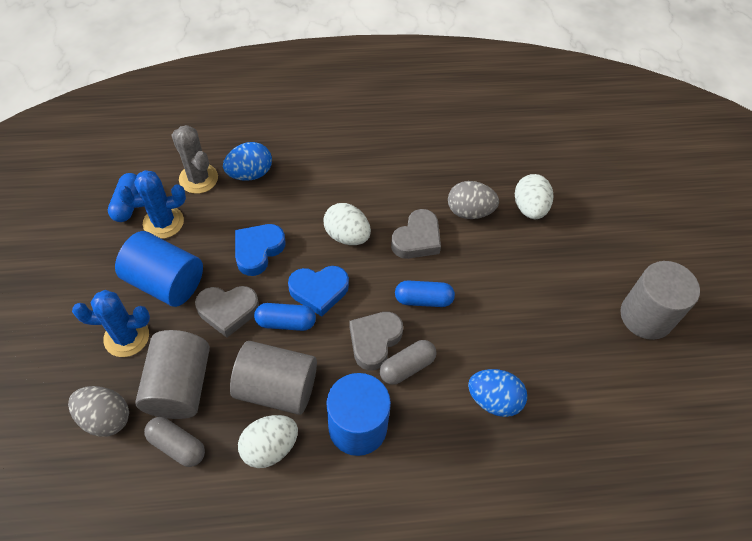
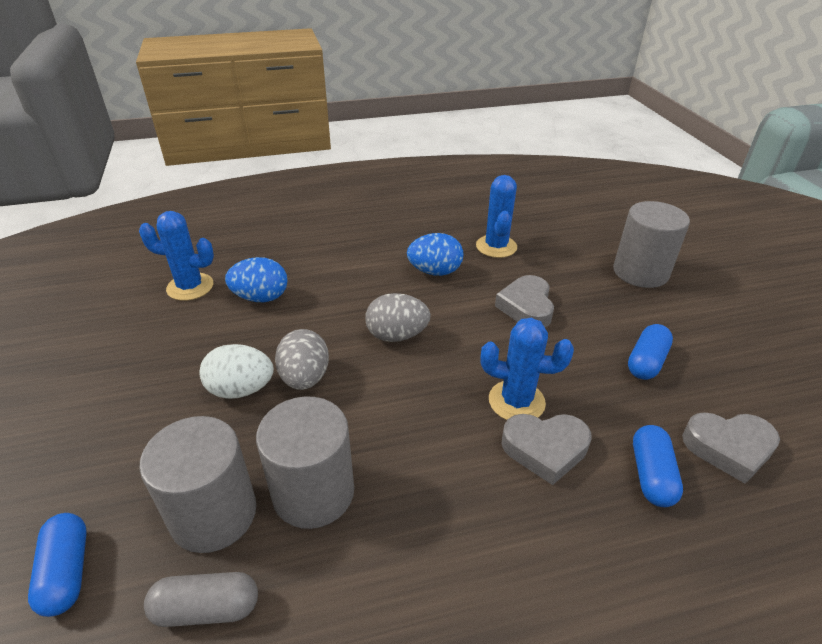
blue cactus: [72,290,150,357] [117,170,186,239] = 2 -> [139,211,214,301] [476,175,517,258] [481,318,574,420] = 3
blue cylinder: [115,231,203,307] [326,373,391,456] = 2 -> none = 0
blue heart: [235,224,286,276] [288,266,349,317] = 2 -> none = 0
grey cactus: [171,125,218,194] = 1 -> none = 0
grey capsule: [144,417,205,467] [380,340,437,385] = 2 -> [144,572,258,627] = 1
white egg: [238,415,298,468] [324,203,371,245] [515,174,553,219] = 3 -> [199,344,274,399] = 1

